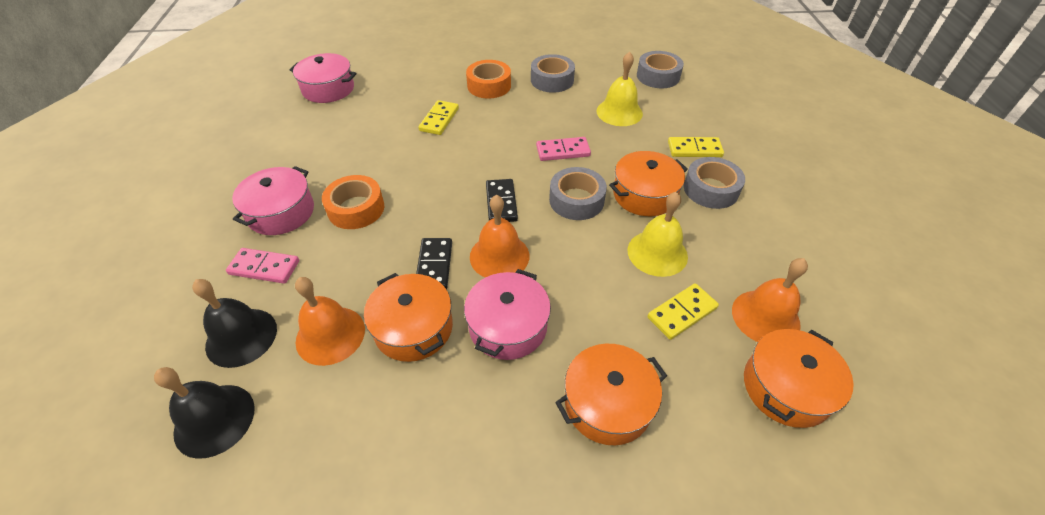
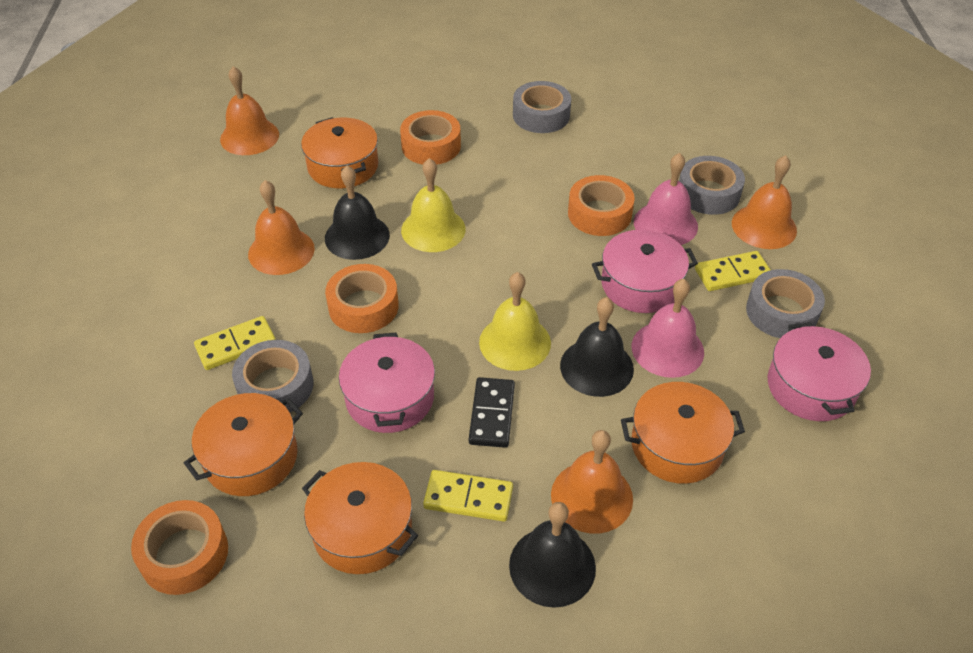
black bell: [154,367,255,459] [192,279,277,368] = 2 -> [325,165,390,260] [509,502,596,608] [560,297,634,397] = 3
black domino: [416,238,452,289] [486,179,518,222] = 2 -> [469,377,515,448] = 1
orange bell: [295,277,365,366] [470,195,529,277] [732,258,808,342] = 3 -> [220,66,279,155] [248,180,315,275] [551,430,633,534] [732,155,797,249] = 4
orange tape: [322,175,384,229] [466,60,511,99] = 2 -> [131,500,228,595] [325,264,399,333] [400,110,461,165] [568,175,635,236] = 4
pink bell: none = 0 -> [632,279,704,378] [634,153,698,245] = 2
pink domino: [226,248,299,284] [536,137,591,161] = 2 -> none = 0

